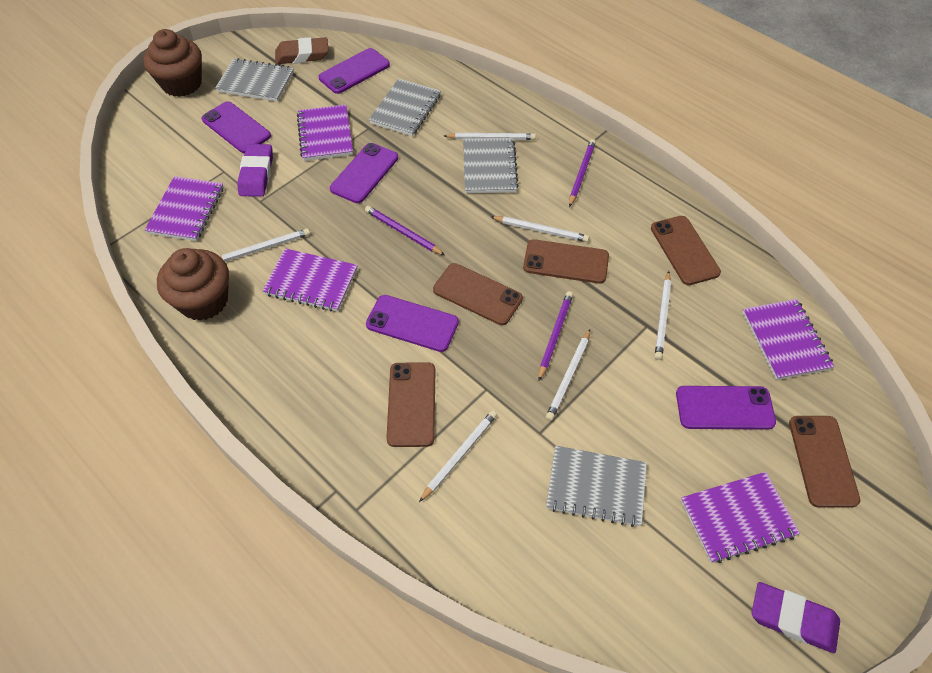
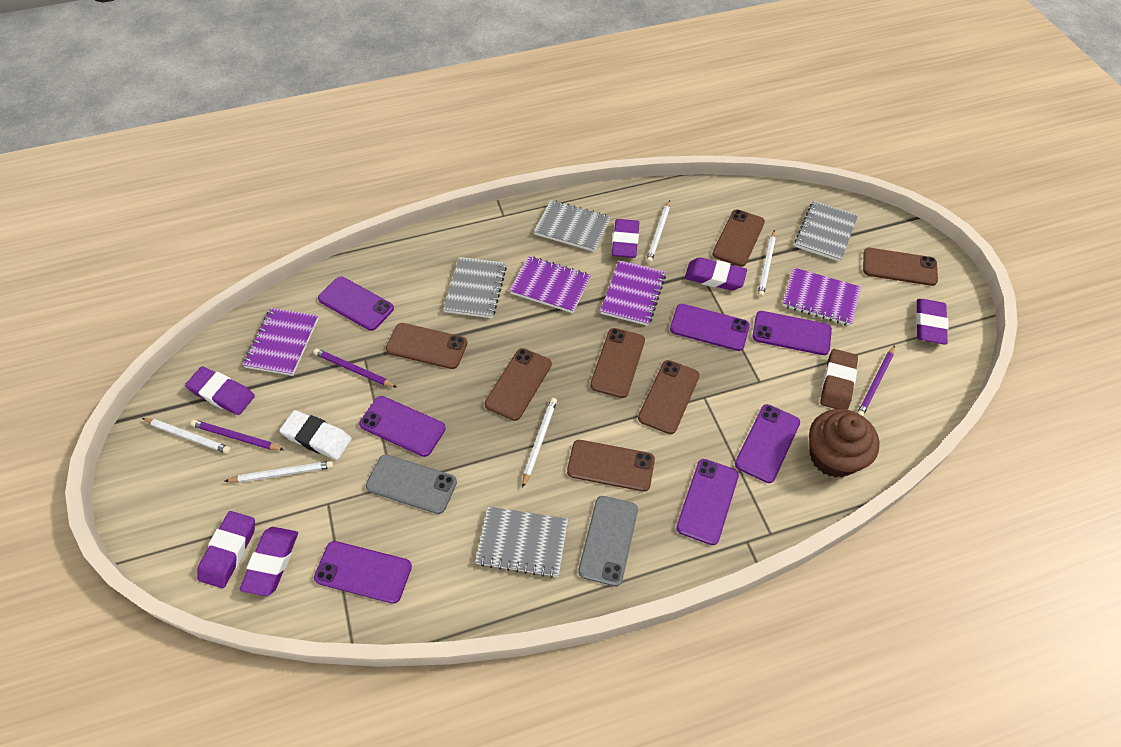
brown cupcake: [143,29,202,97] [157,248,229,321] = 2 -> [809,409,879,478] = 1
brown phone: [387,362,435,447] [433,263,523,325] [523,239,609,284] [651,216,721,285] [789,416,860,508] = 5 -> [386,323,467,369] [485,348,552,421] [567,440,655,492] [590,328,645,398] [638,360,700,434] [712,209,765,267] [863,248,938,286] = 7
grey phone: none = 0 -> [366,454,457,514] [578,496,638,586] = 2
purple eraser: [237,144,273,197] [752,582,840,653] = 2 -> [185,366,255,415] [197,511,255,588] [240,527,298,596] [612,219,639,258] [685,257,747,291] [916,299,949,344] = 6
purple notebook: [145,176,224,241] [263,248,358,312] [297,104,353,161] [681,472,800,563] [742,299,834,380] = 5 -> [243,308,318,376] [509,256,591,313] [601,260,666,326] [782,268,861,326] = 4
purple phone: [202,101,271,153] [319,48,390,94] [330,143,398,203] [366,295,459,352] [676,386,776,430] = 5 -> [314,541,412,604] [318,277,394,331] [359,396,446,457] [670,304,750,351] [676,459,739,545] [735,404,800,483] [753,311,832,355] = 7
white eraser: none = 0 -> [279,410,352,460] = 1
white pencil: [220,228,310,262] [419,410,497,502] [444,133,536,140] [491,216,589,242] [546,329,590,421] [655,271,671,360] = 6 -> [142,418,231,454] [225,461,333,483] [522,398,557,488] [646,200,670,263] [758,230,776,297] = 5

